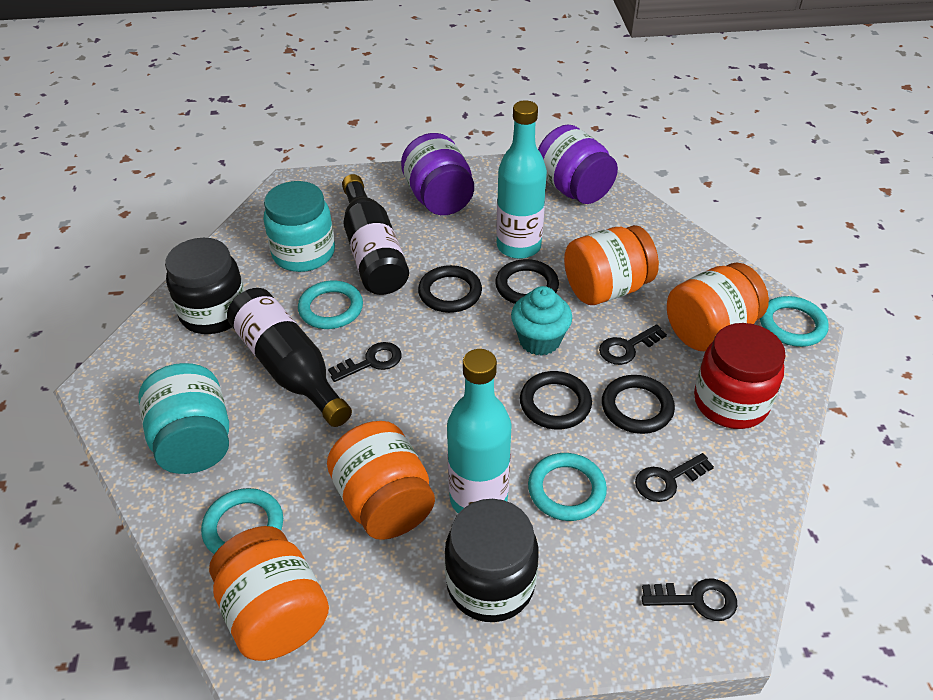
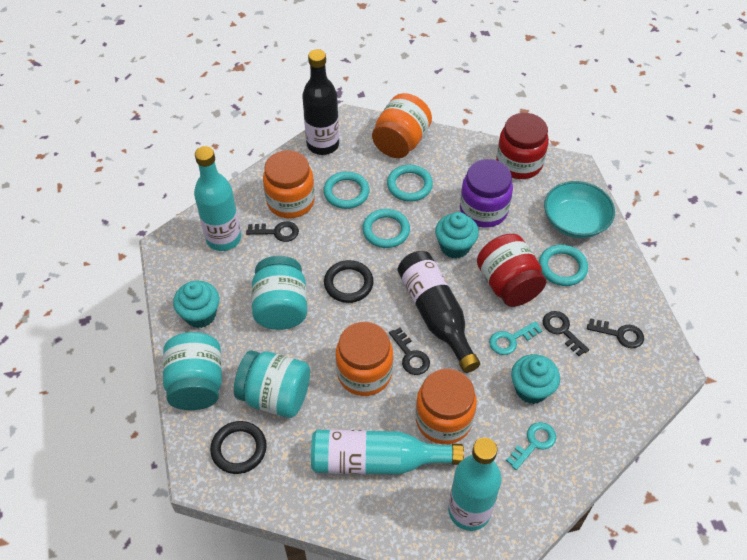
black jar: [165,238,245,334] [445,499,539,622] = 2 -> none = 0
black ring: [418,265,482,313] [495,259,559,304] [520,371,592,429] [602,375,675,434] = 4 -> [210,421,267,474] [324,260,374,303] = 2
purple jar: [401,133,474,215] [538,124,618,204] = 2 -> [460,159,513,228] = 1
red jar: [694,323,786,429] = 1 -> [477,234,546,307] [496,113,549,179] = 2
turquoise bottle: [447,349,512,514] [496,100,547,259] = 2 -> [194,146,241,251] [311,429,464,475] [448,438,502,531] = 3
turquoise bowl: none = 0 -> [544,181,615,238] = 1
turquoise cupcake: [511,286,572,356] = 1 -> [173,281,219,328] [435,212,479,259] [511,354,560,404] = 3
turquoise jar: [138,363,229,474] [263,181,335,272] = 2 -> [163,332,222,410] [234,350,310,418] [252,256,307,330] = 3
turquoise key: none = 0 -> [489,321,542,355] [506,422,556,470] = 2

